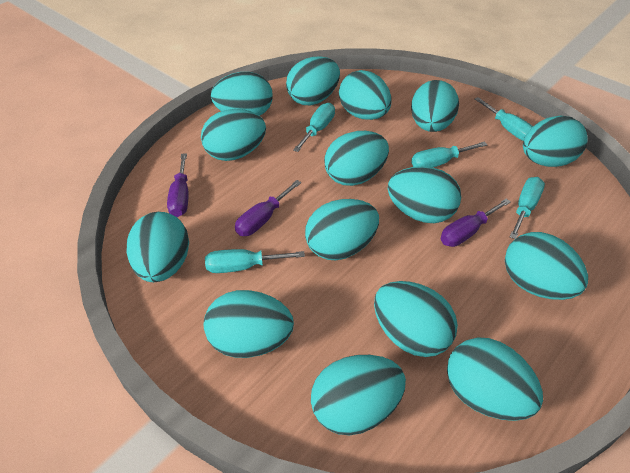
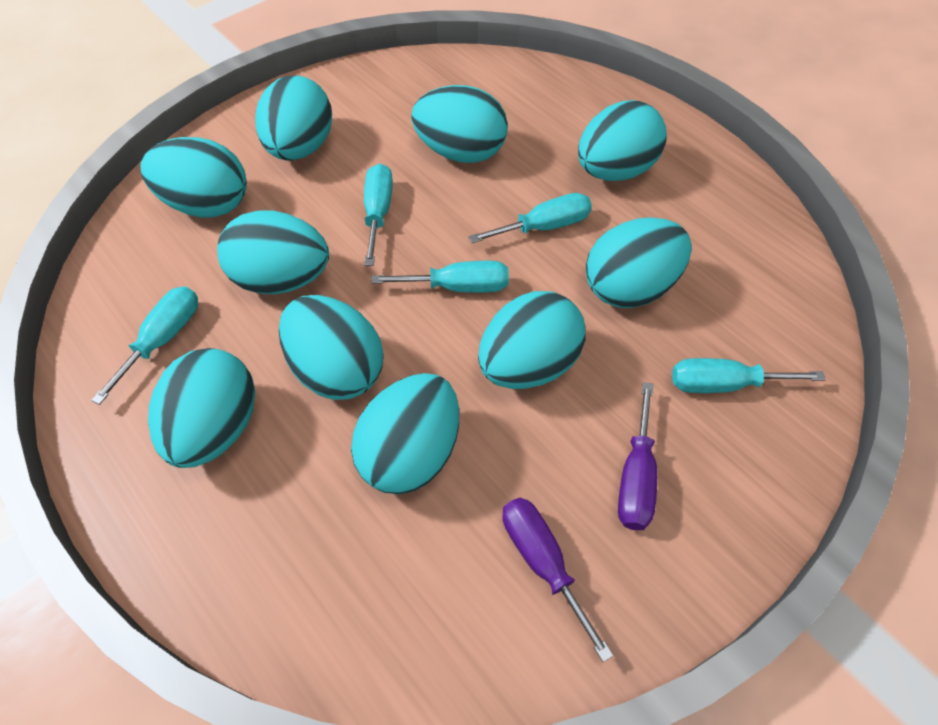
purple screwdriver: [167,153,189,217] [235,180,301,236] [440,198,511,247] = 3 -> [502,498,613,662] [618,382,657,530] = 2
turquoise egg: [127,212,189,282] [201,109,266,161] [204,290,294,358] [211,72,273,116] [286,56,340,105] [305,199,379,260] [311,355,406,435] [324,131,389,186] [339,70,392,120] [374,281,458,357] [388,166,461,223] [411,80,459,132] [447,337,543,421] [505,232,588,300] [523,115,587,167] = 15 -> [140,137,247,218] [148,348,255,468] [217,210,329,294] [255,76,332,160] [279,295,384,400] [351,373,459,495] [411,85,508,163] [478,291,586,389] [578,100,667,181] [586,217,692,308] = 10

